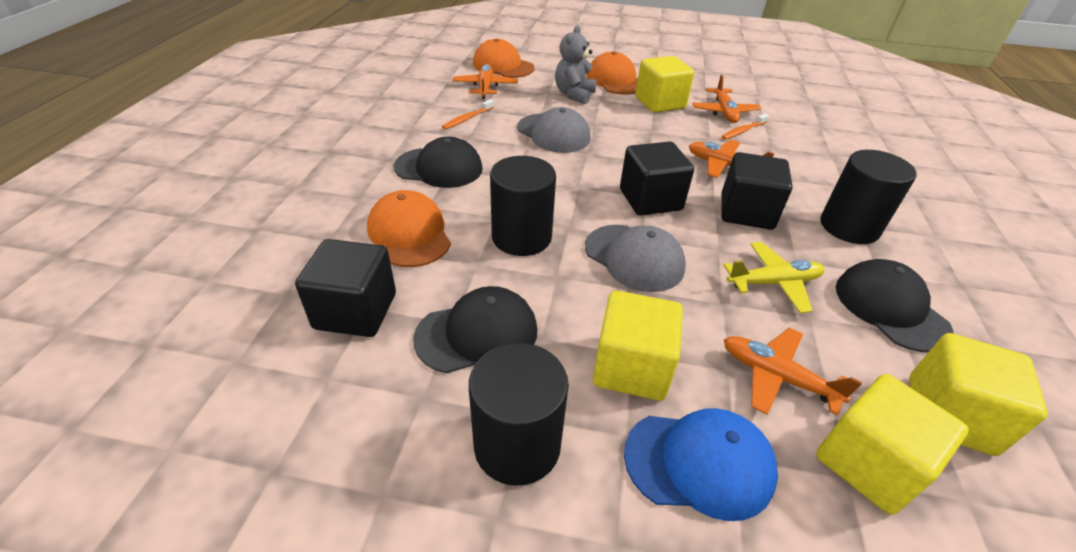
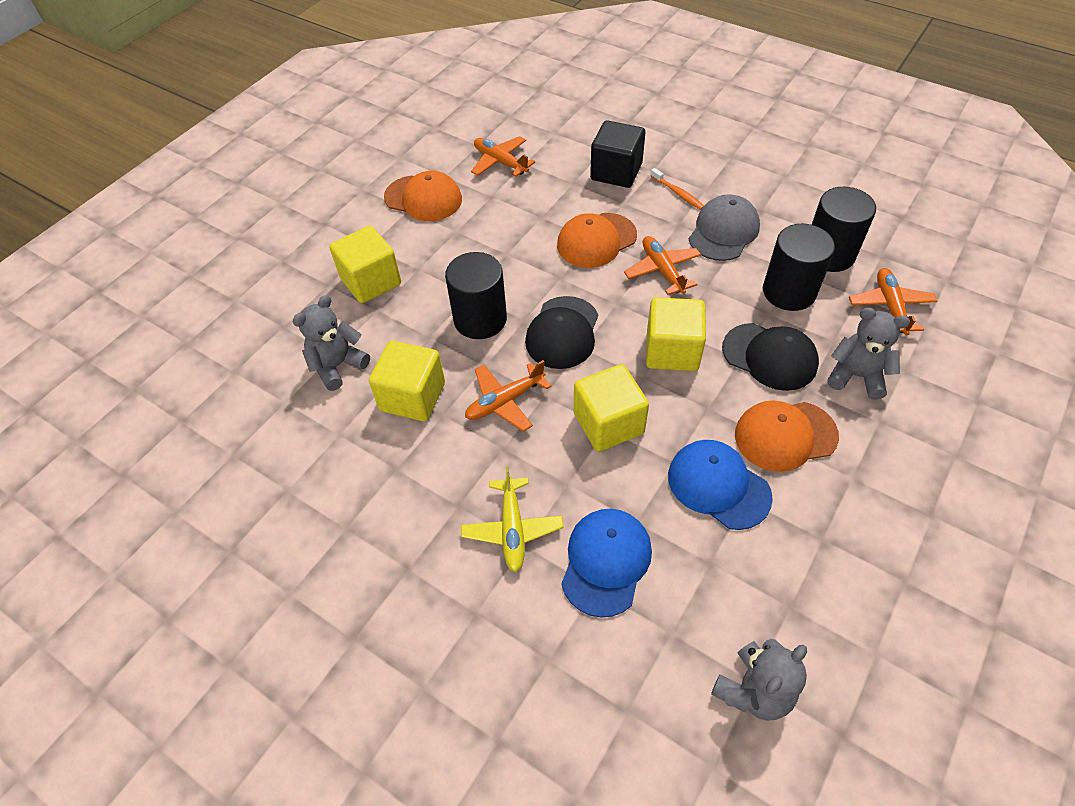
black cap: [394,136,483,188] [413,286,537,373] [836,259,953,352] = 3 -> [525,296,598,369] [722,323,819,391] = 2
black cube: [295,239,396,337] [620,141,694,216] [721,152,793,230] = 3 -> [590,120,645,188] = 1
blue cap: [624,408,778,521] = 1 -> [561,509,652,618] [668,440,773,530] = 2
grey cap: [517,107,591,153] [585,225,686,292] = 2 -> [689,194,760,261] = 1
grey teddy bear: [555,25,596,104] = 1 -> [292,295,370,391] [711,639,807,721] [827,307,910,400] = 3
orange toothbrush: [442,99,494,129] [721,114,769,140] = 2 -> [650,168,704,210] = 1

